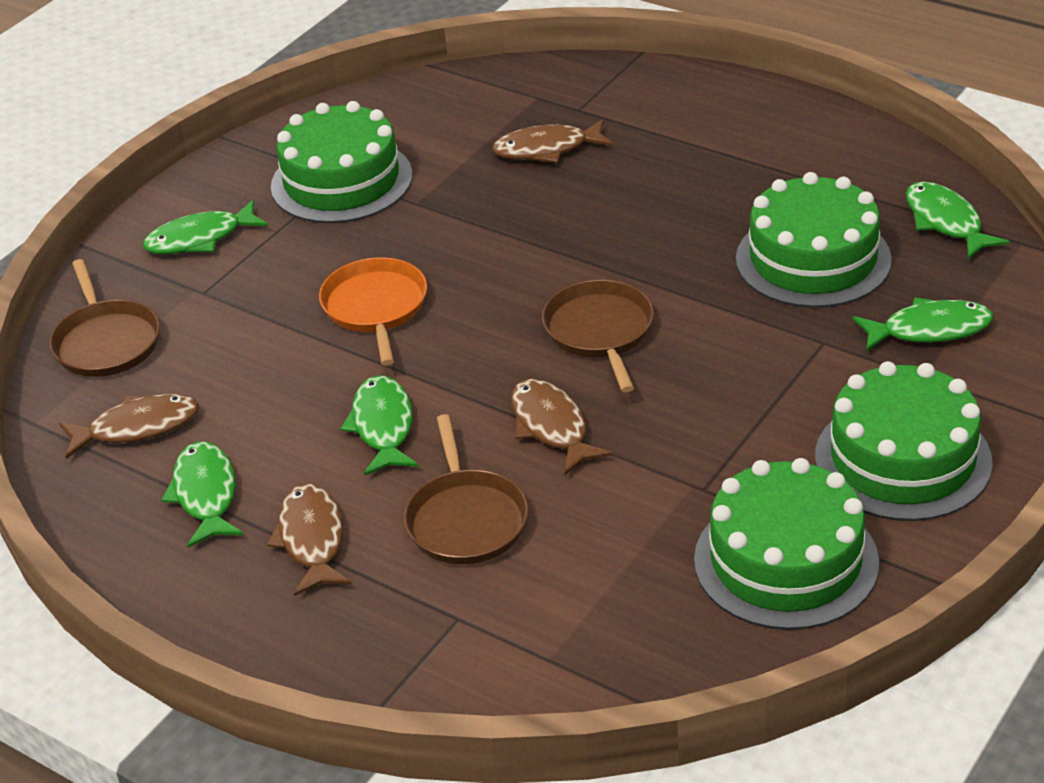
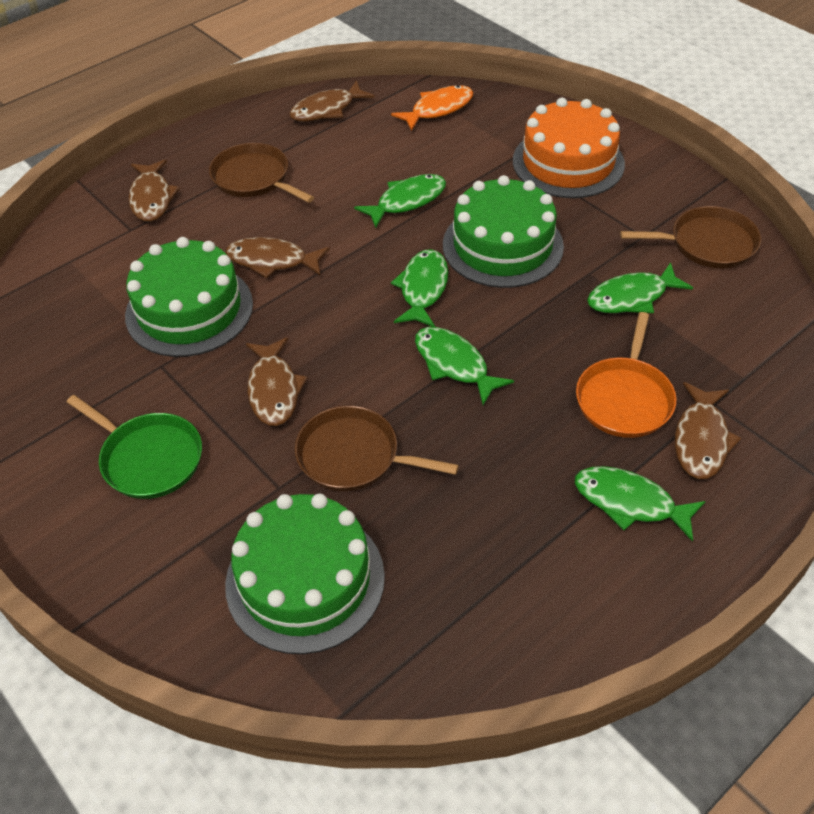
brown fish: [59,394,199,459] [267,484,352,596] [492,119,613,163] [511,379,613,475] = 4 -> [129,159,180,222] [226,237,330,278] [246,337,308,426] [289,80,375,122] [675,382,741,479] = 5
green cake: [271,101,412,223] [694,458,879,630] [736,172,892,308] [815,361,993,521] = 4 -> [125,237,253,357] [225,493,385,654] [443,175,564,288] = 3
green pan: none = 0 -> [67,395,202,499] = 1
orange cake: none = 0 -> [513,98,625,198] = 1
orange fish: none = 0 -> [391,85,473,131] = 1

